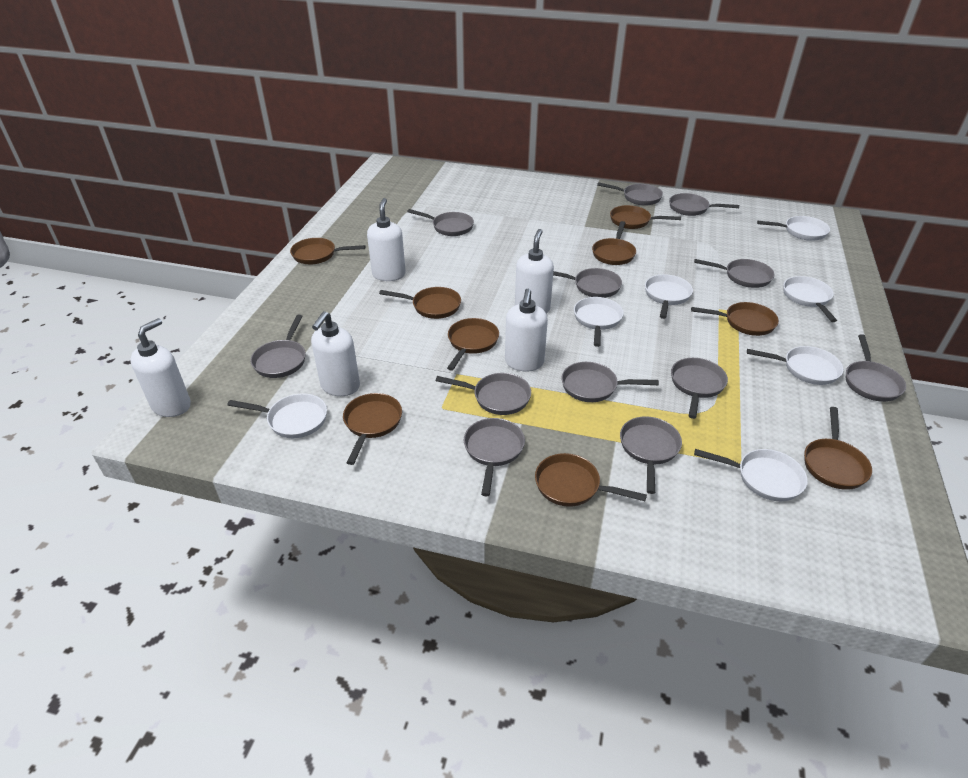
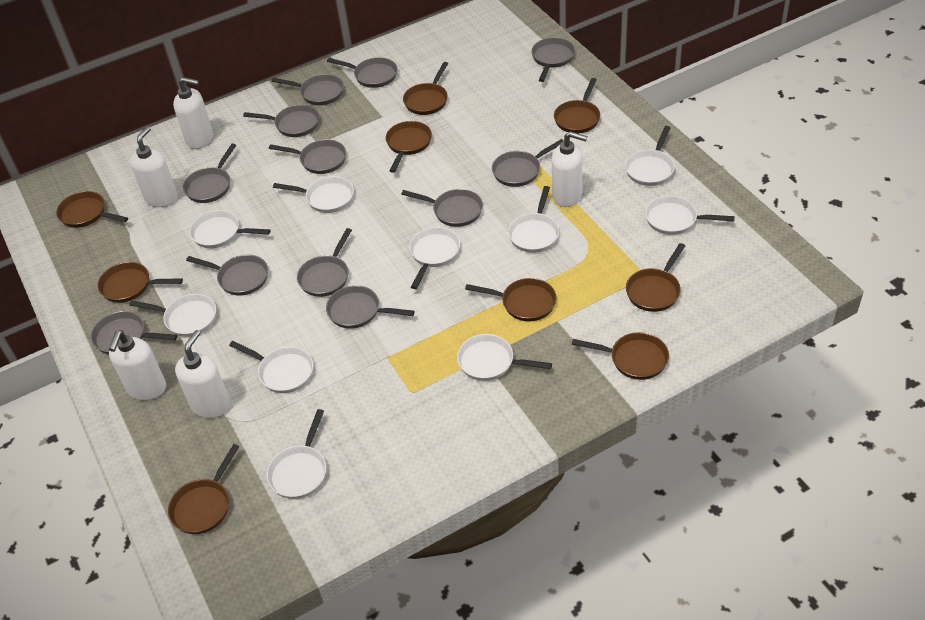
white pan: [227,393,327,438] [574,297,624,347] [645,274,693,319] [694,449,808,501] [747,346,844,385] [757,216,830,241] [783,276,837,322] = 7 -> [129,294,216,337] [189,210,271,248] [229,341,313,393] [267,409,326,499] [273,176,354,213] [409,227,460,289] [457,334,552,381] [508,186,559,253] [625,126,675,186] [645,196,735,235] = 10

